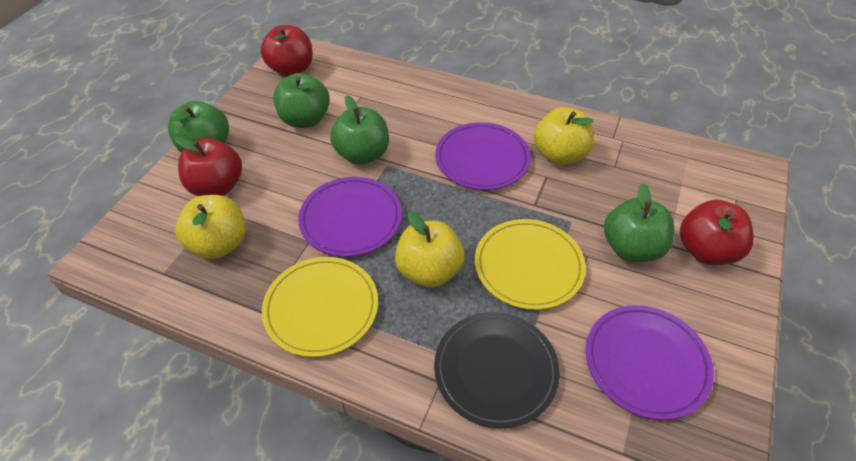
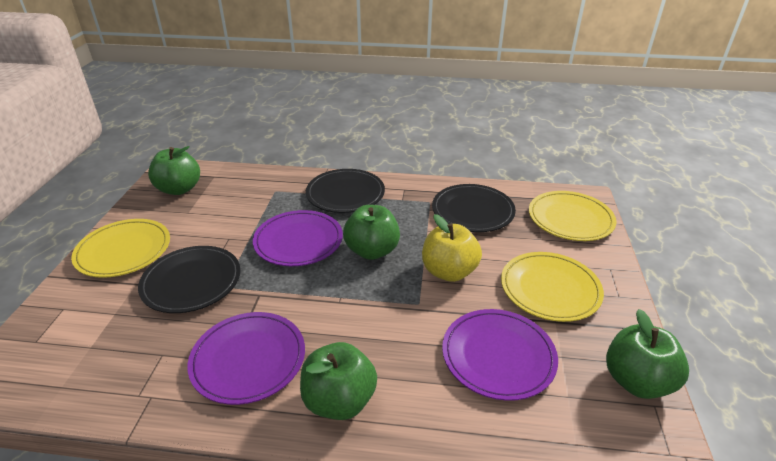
black plate: [434,312,560,428] = 1 -> [138,246,241,313] [306,169,385,213] [432,184,516,232] = 3
red apple: [175,137,242,196] [261,25,313,77] [680,200,754,265] = 3 -> none = 0
yellow apple: [175,195,246,259] [395,211,465,288] [534,107,594,165] = 3 -> [422,214,482,282] = 1
yellow plate: [262,257,378,357] [475,219,586,310] = 2 -> [71,219,170,278] [501,252,604,322] [529,191,616,241] = 3

